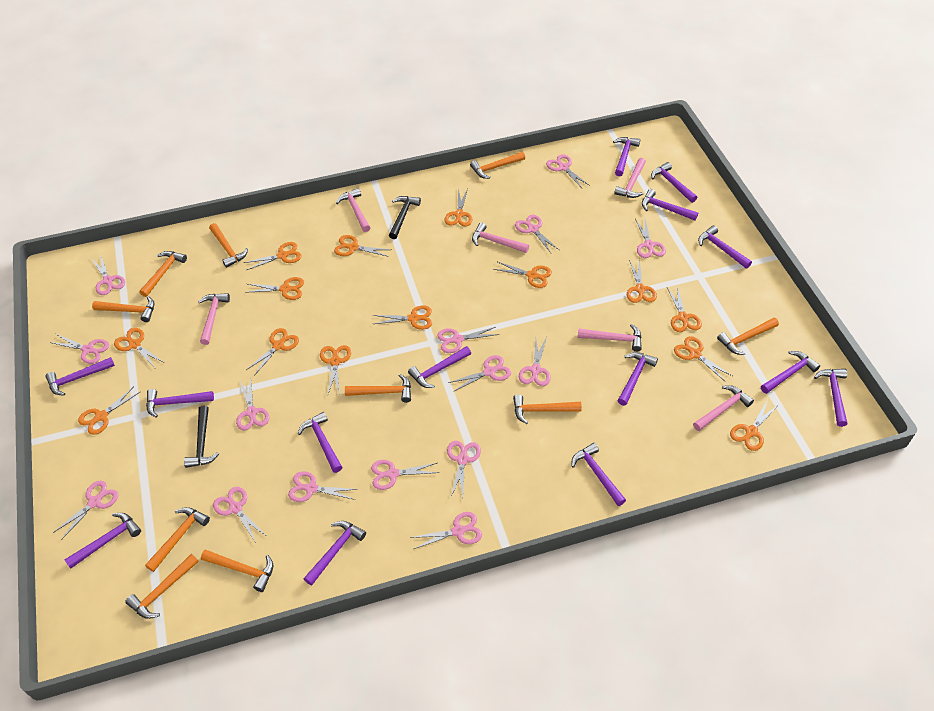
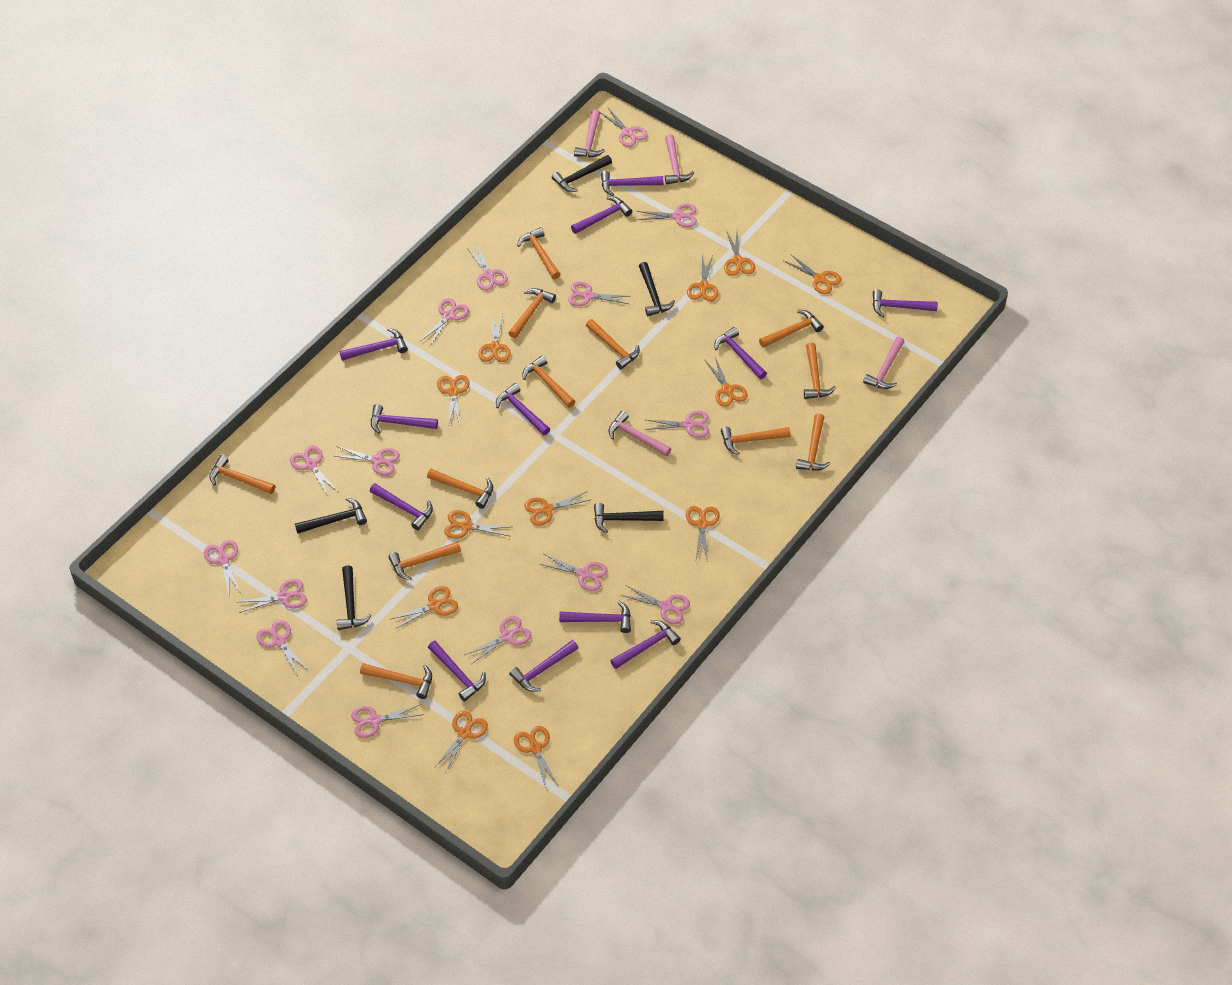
black hammer: [184,406,219,468] [389,196,421,239] = 2 -> [295,498,367,534] [337,565,372,630] [552,155,612,192] [594,503,664,533] [639,262,675,316] = 5
orange hammer: [92,296,154,322] [125,554,199,619] [139,251,187,297] [145,507,210,572] [201,550,273,592] [209,223,248,268] [345,374,411,403] [470,152,525,179] [513,394,582,424] [717,318,779,355] = 10 -> [209,455,275,494] [360,663,432,699] [388,541,461,580] [427,469,493,509] [508,288,556,338] [517,227,560,279] [522,355,576,408] [586,319,640,369] [721,427,790,455] [759,310,824,348] [796,413,830,471] [804,343,836,399] = 12
orange scissors: [78,386,140,435] [114,328,165,368] [243,242,302,270] [245,277,304,300] [246,328,299,376] [320,345,351,394] [334,235,391,257] [373,306,432,330] [444,188,472,226] [493,261,552,288] [627,259,657,303] [667,286,702,332] [674,336,732,382] [730,400,778,451] = 14 -> [389,586,458,629] [434,711,488,774] [437,375,470,424] [444,510,511,539] [478,314,511,362] [514,726,559,788] [524,491,590,526] [686,506,720,562] [687,255,719,301] [704,357,748,407] [724,230,755,276] [784,254,842,294] = 12
pink hammer: [198,293,230,345] [336,188,371,232] [472,222,529,253] [578,324,642,352] [614,158,646,198] [693,385,754,431] = 6 -> [574,109,605,157] [608,411,671,456] [665,134,694,185] [863,337,905,389] = 4
purple hammer: [45,357,115,396] [64,513,141,569] [146,389,214,418] [298,412,342,473] [304,521,366,586] [408,346,471,388] [571,443,626,506] [613,137,640,176] [618,352,658,406] [642,189,698,220] [651,162,697,203] [698,225,752,268] [761,351,820,394] [814,369,848,427] = 14 -> [339,328,408,361] [370,483,433,530] [371,404,438,434] [428,641,486,702] [496,383,550,435] [509,640,578,692] [559,601,631,633] [571,196,632,234] [601,171,663,196] [610,620,681,669] [714,327,767,379] [873,290,938,317] = 12

